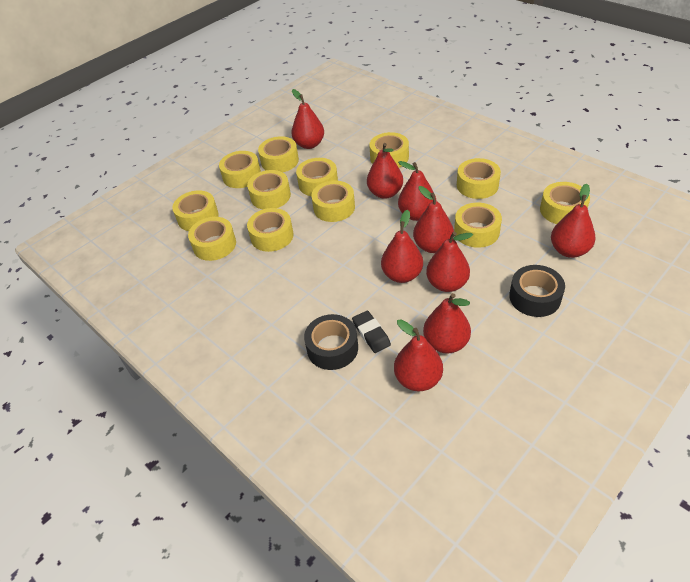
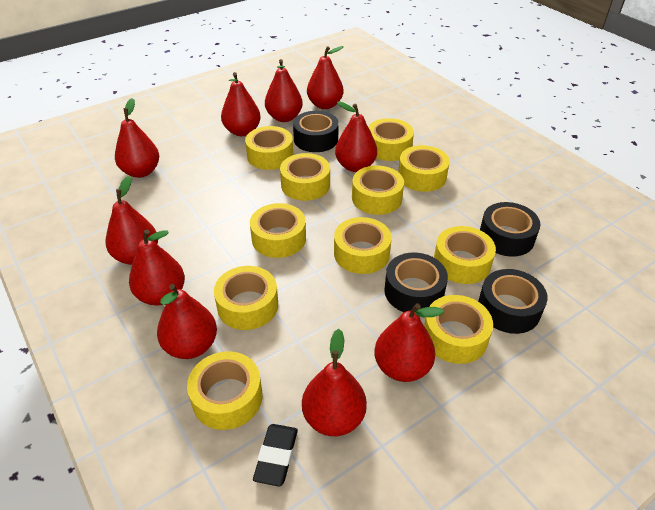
black tape: [304,314,358,370] [509,265,565,317] = 2 -> [293,111,339,152] [384,252,448,312] [478,269,548,334] [480,202,541,257] = 4
red pear: [292,89,324,149] [367,143,403,199] [381,210,423,283] [394,319,443,391] [398,161,436,221] [413,186,454,253] [423,293,471,354] [426,232,473,292] [551,184,596,258] = 9 -> [105,176,158,265] [115,98,159,178] [129,230,185,305] [157,284,217,359] [221,72,261,136] [265,59,303,122] [302,329,367,436] [307,46,344,109] [335,101,377,172] [374,303,444,382] = 10
yellow tape: [172,190,219,231] [188,217,236,261] [219,151,261,188] [247,170,291,209] [247,208,294,252] [258,136,299,172] [296,158,338,196] [312,180,355,222] [369,132,409,168] [454,203,502,248] [457,158,501,199] [540,182,590,224] = 12 -> [187,351,262,430] [214,266,278,330] [245,126,293,170] [250,203,306,258] [280,153,330,201] [334,217,392,274] [352,166,404,215] [368,118,414,161] [398,145,450,192] [424,295,493,364] [434,226,496,284] = 11

